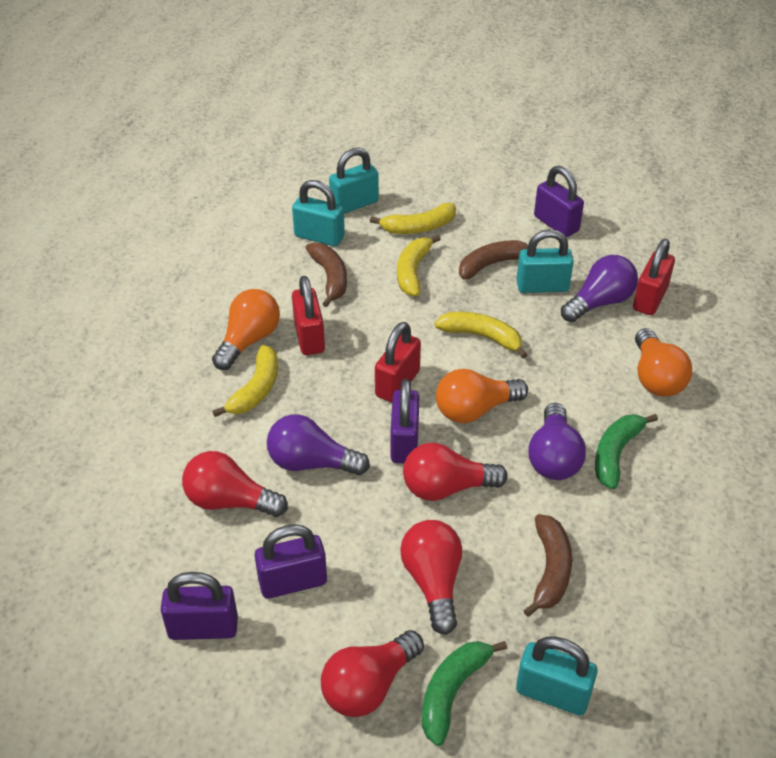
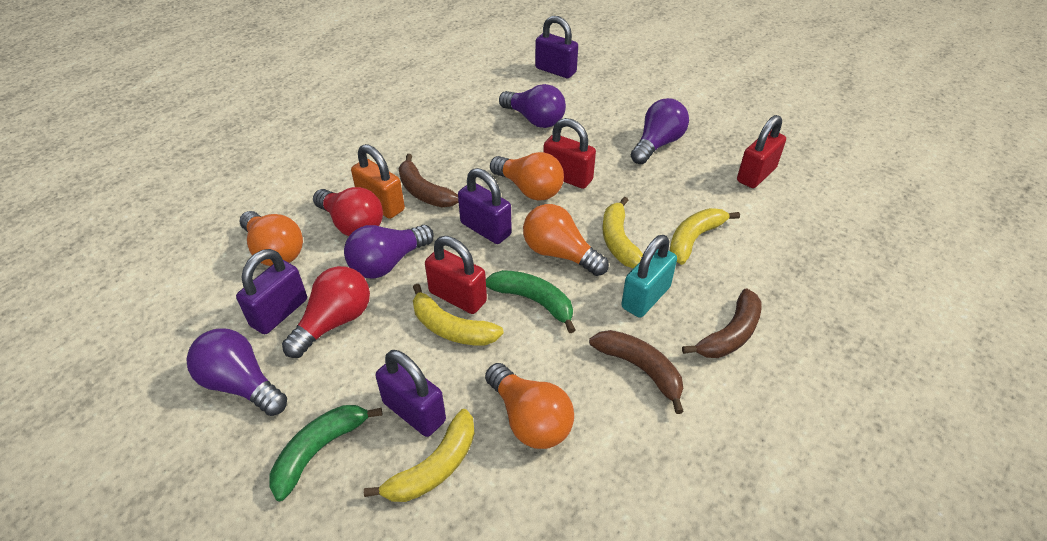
orange light bulb: [212,289,280,370] [436,369,528,423] [635,328,692,397] = 3 -> [239,211,303,266] [485,363,574,449] [490,152,564,200] [523,204,609,276] = 4
orange padlock: none = 0 -> [351,144,405,219] = 1
purple light bulb: [267,414,370,475] [528,403,586,480] [561,255,638,322] = 3 -> [186,329,287,416] [344,225,434,278] [499,84,566,128] [631,98,689,164] = 4
red light bulb: [182,451,288,517] [321,630,424,717] [400,520,462,635] [403,443,508,501] = 4 -> [282,266,370,358] [313,187,383,236] = 2
turquoise padlock: [292,180,345,247] [329,147,379,214] [516,229,574,293] [516,637,598,716] = 4 -> [621,235,677,318] = 1

